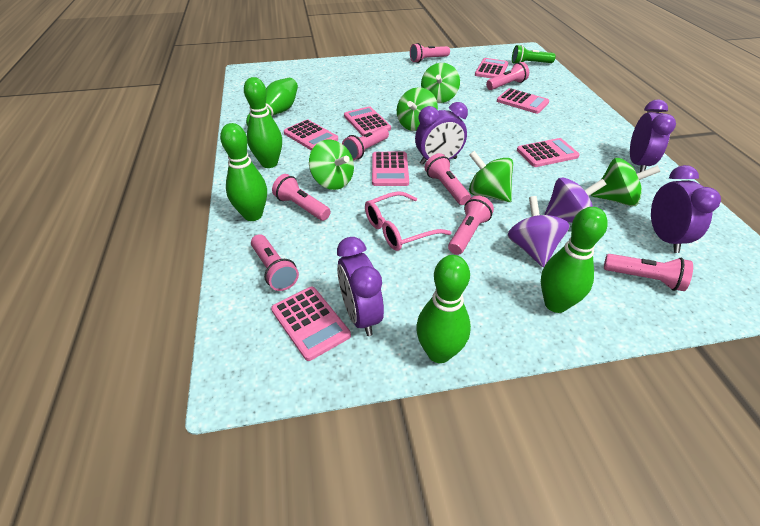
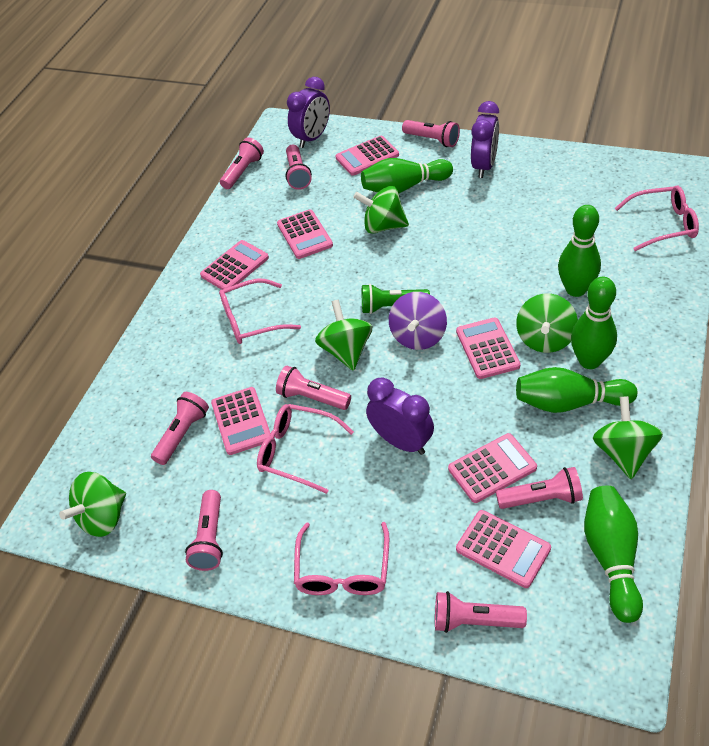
pink glasses: [365,191,452,251] = 1 -> [219,279,301,344] [257,404,354,494] [294,522,389,595] [615,186,699,251] = 4
purple clock: [337,237,384,336] [415,102,468,165] [630,99,676,172] [651,165,721,253] = 4 -> [287,77,330,148] [366,377,434,455] [471,101,499,178] = 3
purple spinning top: [508,196,570,268] [544,178,606,223] = 2 -> [389,292,447,350] = 1

